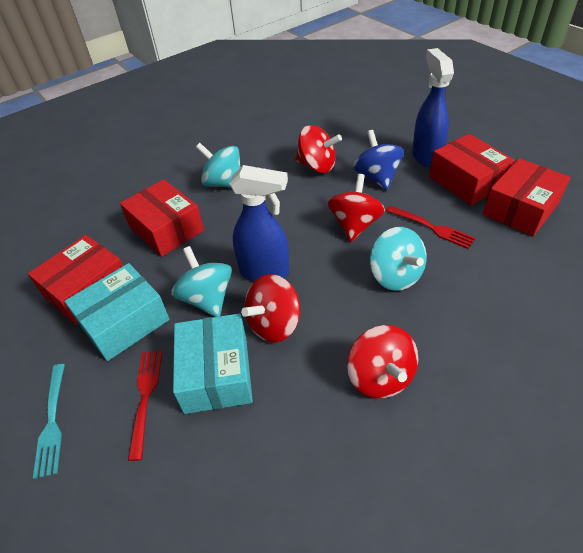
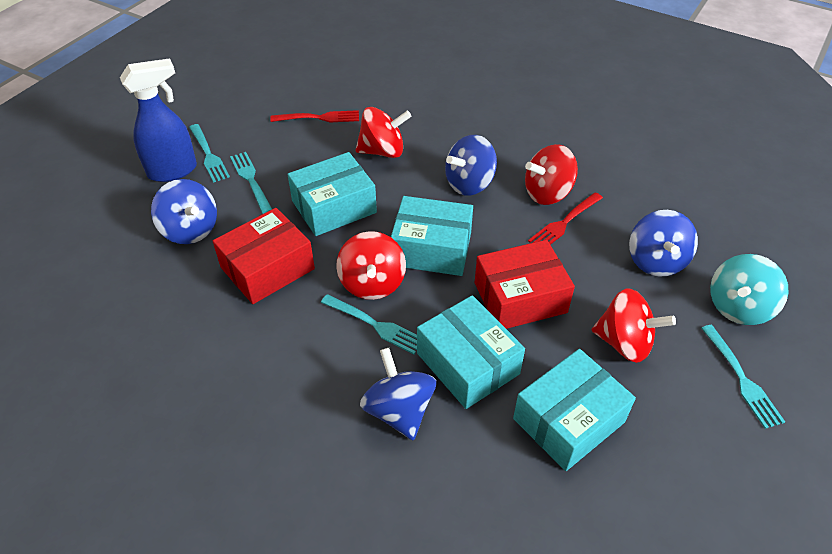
blue spinning top: [353,130,404,190] = 1 -> [151,179,217,244] [360,348,437,441] [445,135,497,196] [629,210,698,277] = 4
blue spray bottle: [229,165,289,281] [412,48,454,167] = 2 -> [120,58,197,182] = 1
red box: [28,235,123,325] [120,179,204,257] [429,134,514,205] [483,158,571,236] = 4 -> [213,208,315,304] [475,240,575,329] = 2
turquoise box: [64,263,170,361] [173,313,253,414] = 2 -> [287,152,377,236] [391,196,473,276] [417,295,525,409] [513,349,636,471] = 4
turquoise fork: [33,364,65,479] = 1 -> [189,124,230,183] [230,152,272,214] [321,294,417,354] [701,325,785,429] = 4
turquoise spinning top: [171,246,232,317] [196,143,241,188] [370,227,427,291] = 3 -> [710,254,789,325] = 1

